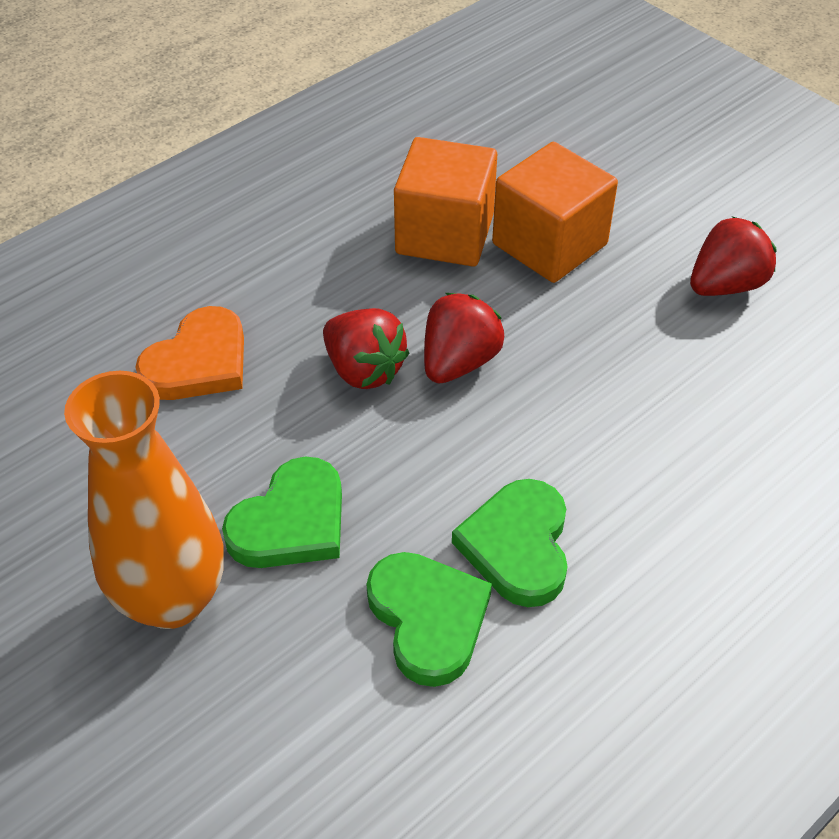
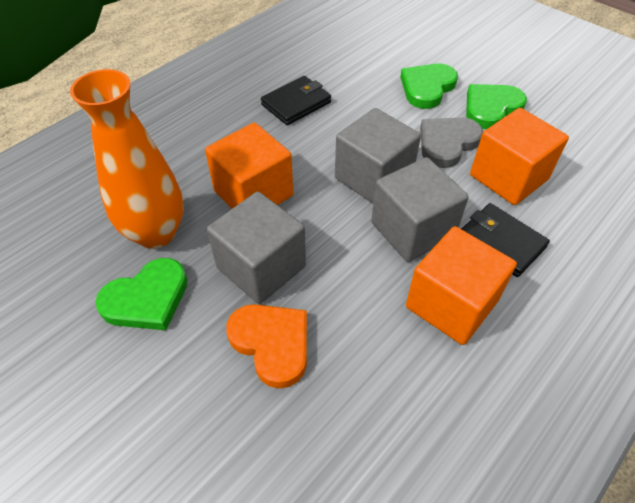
black wallet: none = 0 -> [261,76,331,125] [462,203,550,277] = 2
grey cube: none = 0 -> [207,192,306,304] [335,108,421,204] [371,157,469,262] = 3
grey heart: none = 0 -> [420,117,483,168] = 1
orange cube: [394,137,497,266] [492,142,618,283] = 2 -> [205,123,293,209] [406,226,517,345] [470,108,569,205] = 3
red strawberry: [323,308,409,389] [424,293,504,383] [690,216,777,296] = 3 -> none = 0

